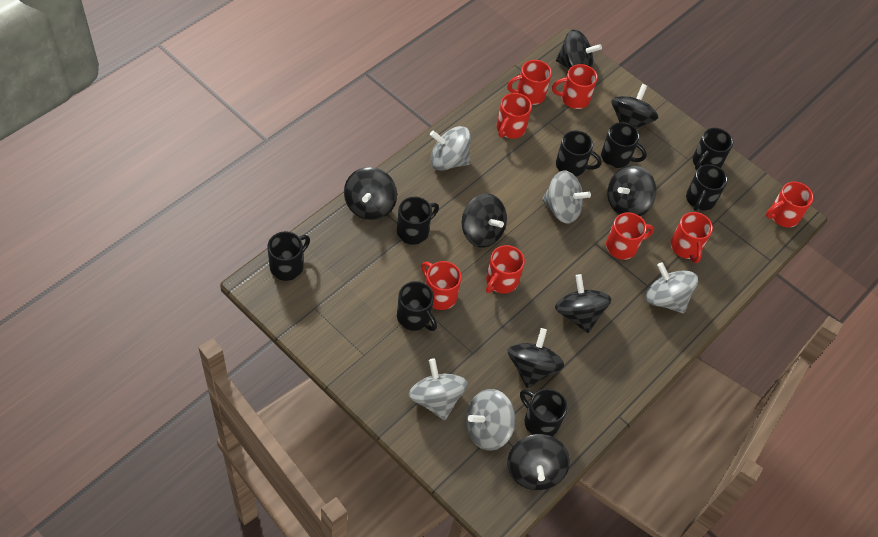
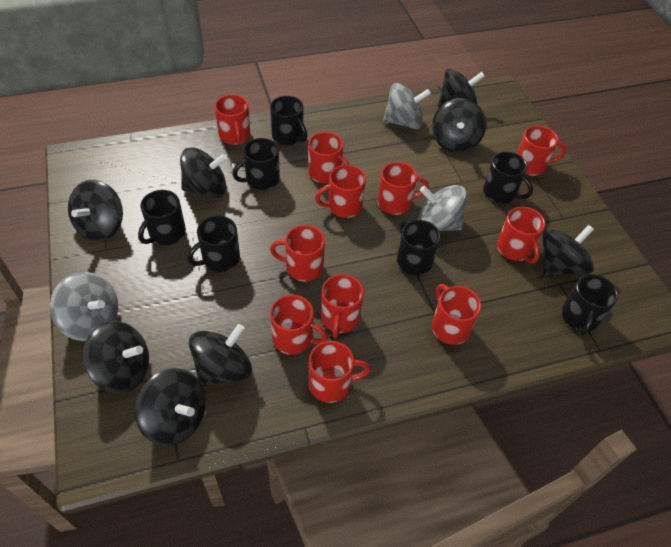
black mug: [267,231,310,281] [397,197,439,245] [397,281,437,331] [520,389,568,437] [556,131,602,176] [601,122,647,168] [686,164,728,211] [693,128,733,170] = 8 -> [138,190,186,245] [187,216,240,272] [233,138,280,190] [270,96,308,146] [397,219,441,275] [483,152,533,203] [562,274,618,336] = 7
grey spinning top: [409,358,468,420] [430,126,471,171] [466,389,516,451] [542,171,591,224] [646,262,698,313] = 5 -> [50,272,118,341] [383,83,431,129] [418,185,467,231] = 3
red mug: [421,261,462,310] [486,245,525,294] [497,93,532,139] [507,60,552,105] [552,64,598,109] [606,212,654,260] [670,212,713,263] [766,182,814,227] = 8 -> [215,95,250,145] [270,225,325,281] [270,295,328,355] [308,132,350,183] [309,341,371,403] [315,165,366,218] [321,274,364,338] [378,162,429,215] [432,284,481,345] [497,207,545,263] [517,126,566,176] = 11

